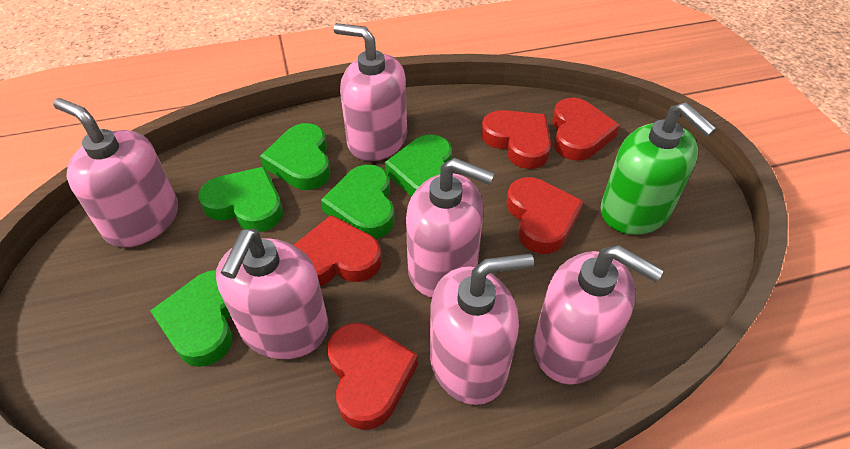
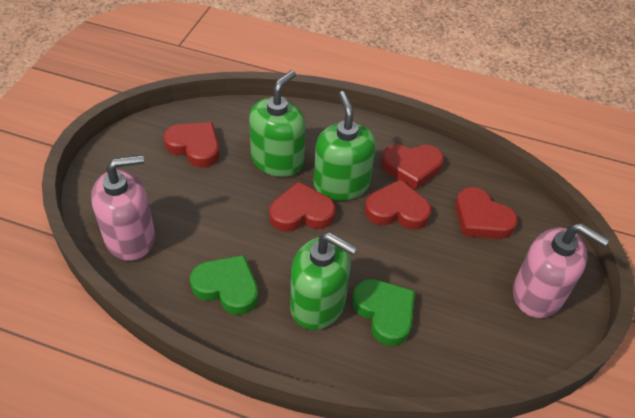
green heart: [150,270,233,367] [198,166,283,232] [260,123,331,190] [321,165,395,239] [385,135,452,197] = 5 -> [190,255,258,315] [352,279,415,346] = 2
green soap dispenser: [601,102,717,235] = 1 -> [249,70,306,177] [290,232,358,330] [314,91,376,200] = 3
pink soap dispenser: [53,98,178,248] [216,229,328,359] [334,23,407,161] [406,158,495,298] [430,253,534,405] [533,245,664,385] = 6 -> [91,155,155,261] [513,223,609,318] = 2

